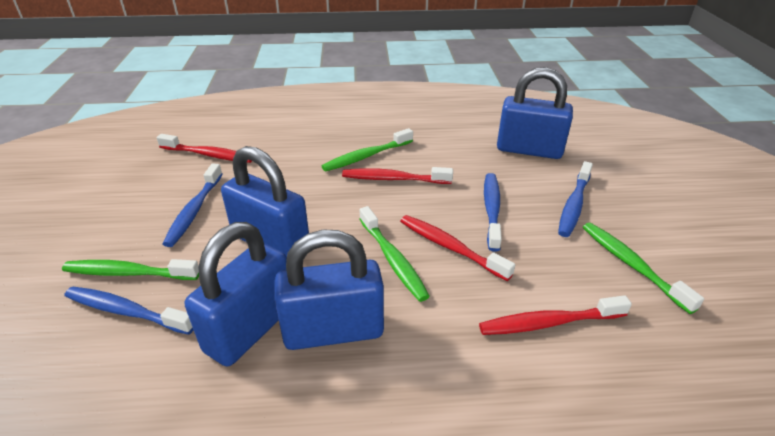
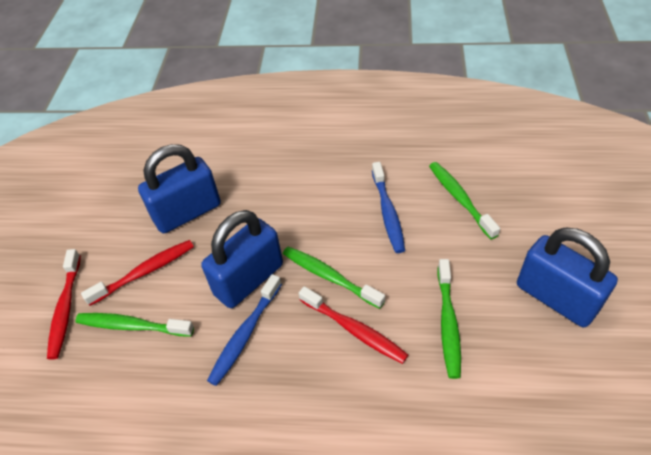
blue padlock: [185,222,287,366] [221,146,309,257] [274,229,384,350] [497,67,573,159] = 4 -> [138,144,221,233] [201,210,283,308] [517,228,618,327] = 3
blue toothbrush: [65,287,194,335] [163,163,222,247] [484,173,502,252] [558,161,593,237] = 4 -> [207,274,282,386] [372,162,405,253] = 2
red toothbrush: [157,134,252,163] [342,167,453,184] [400,215,515,281] [479,295,632,335] = 4 -> [47,249,81,360] [81,240,194,306] [299,286,408,364] = 3

